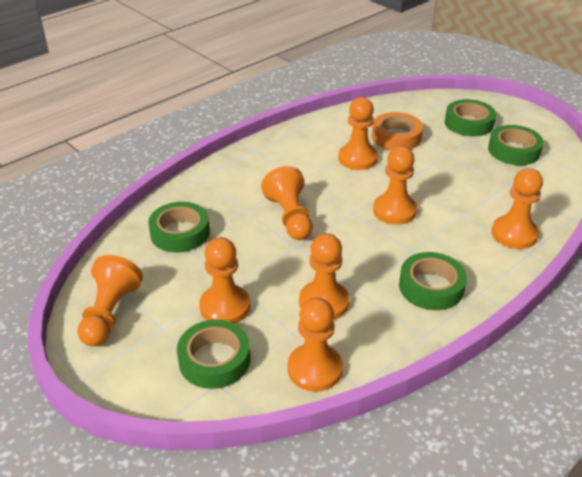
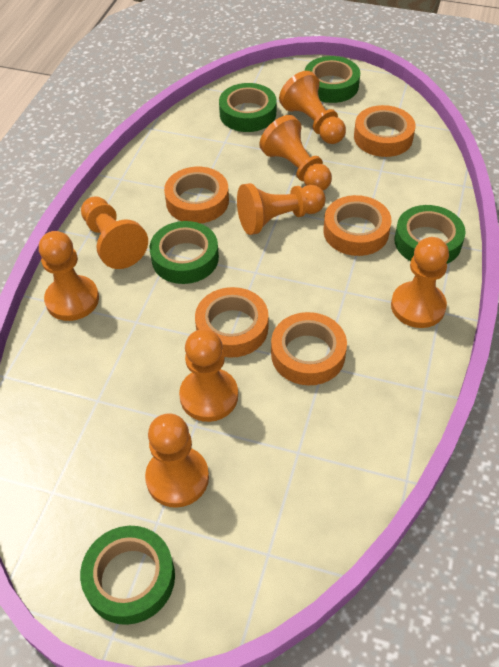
orange tape: [372,112,423,150] = 1 -> [164,167,229,223] [195,287,268,358] [271,312,347,385] [323,195,392,256] [354,105,415,157] = 5

